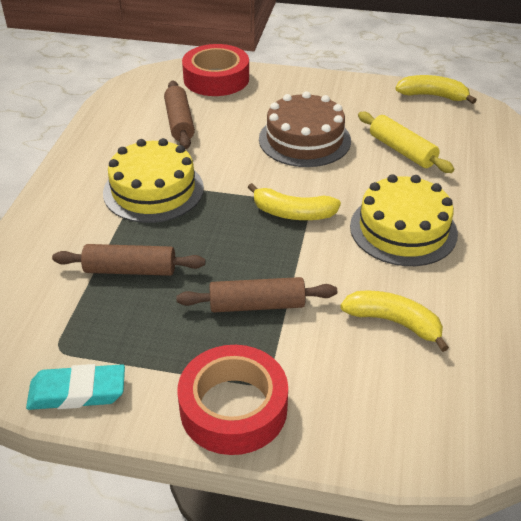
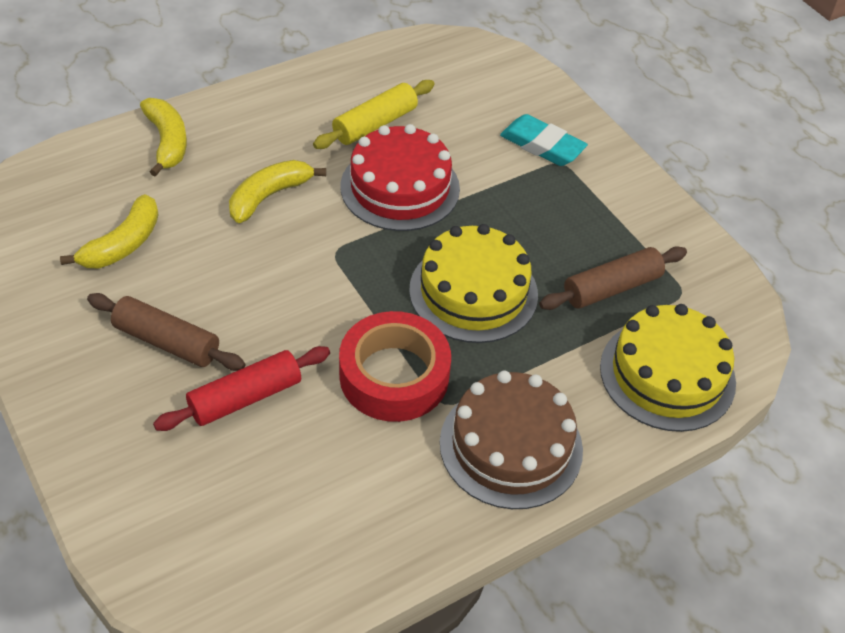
brown rolling pin: [52,244,205,276] [164,81,195,149] [176,277,337,312] = 3 -> [87,293,246,371] [539,246,687,310] = 2
red cake: none = 0 -> [340,124,460,231] = 1
red rolling pin: none = 0 -> [153,346,330,431] = 1
red tape: [178,345,288,455] [182,44,249,96] = 2 -> [339,311,451,422] = 1

